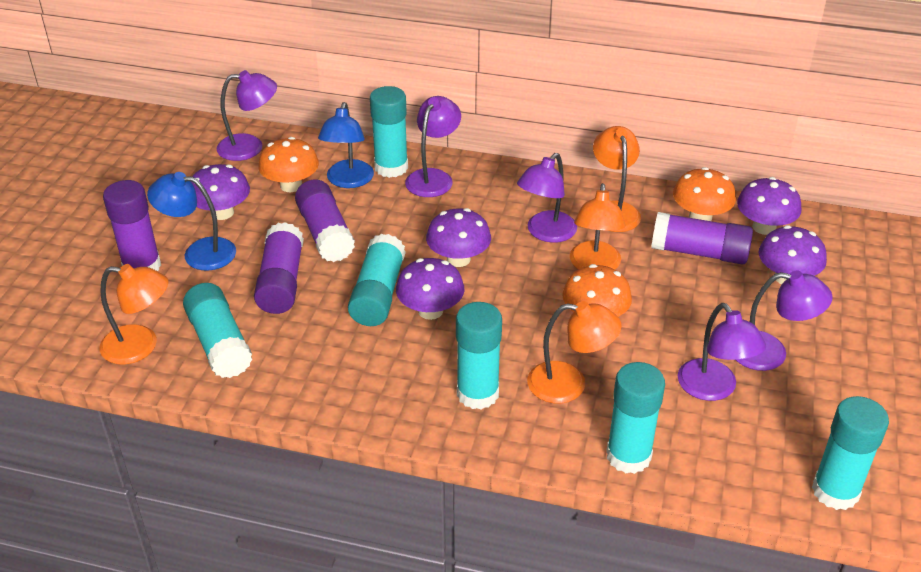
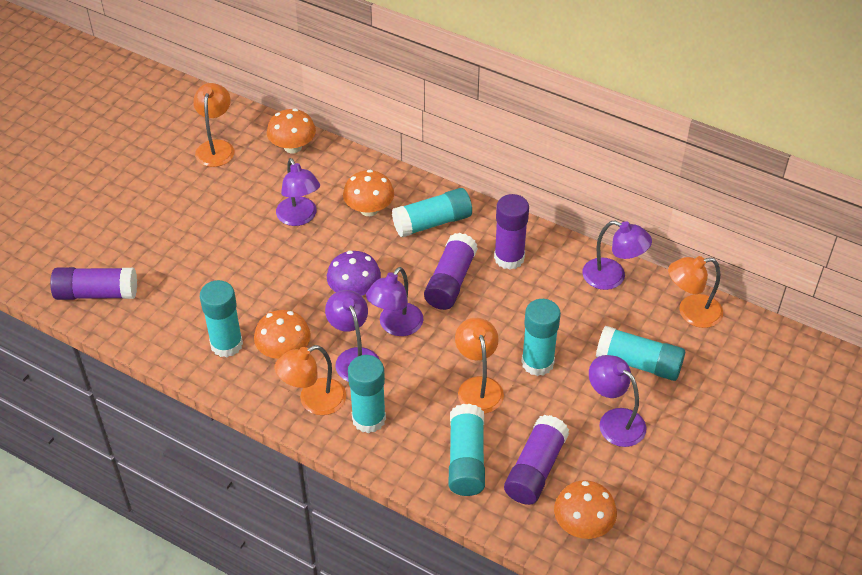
blue lamp: [147,172,236,271] [318,102,374,188] = 2 -> none = 0
orange mushroom: [258,137,319,192] [562,264,632,317] [673,167,736,221] = 3 -> [254,310,311,359] [267,109,316,153] [343,170,394,216] [554,480,617,539] = 4
purple mushroom: [191,164,250,220] [396,258,464,320] [426,208,491,267] [737,177,802,235] [759,225,827,284] = 5 -> [327,251,381,296] = 1

